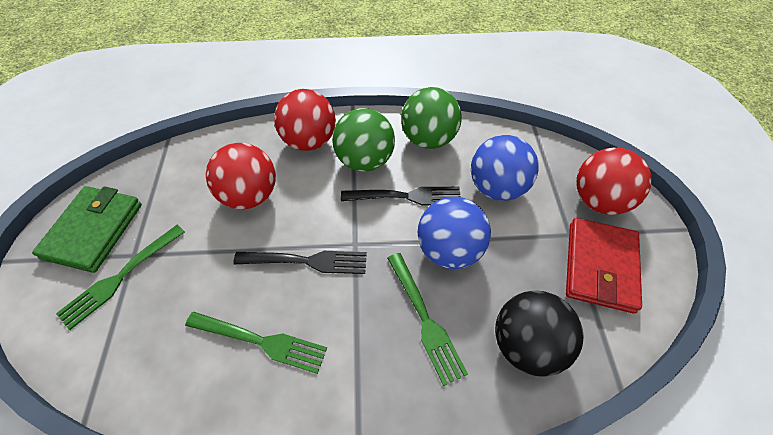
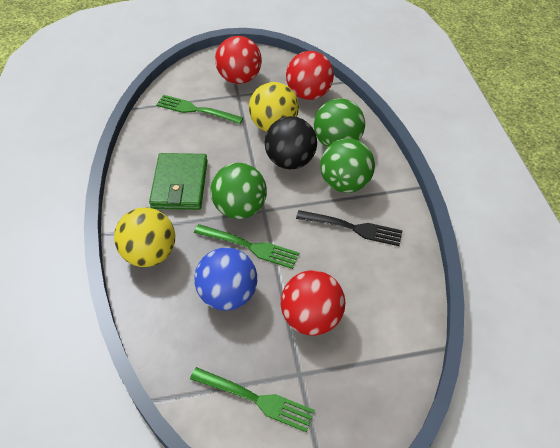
black fork: [233,251,367,274] [341,187,461,205] = 2 -> [296,210,403,246] = 1
blue ball: [418,197,491,269] [471,135,539,201] = 2 -> [194,248,257,311] = 1
green ball: [332,108,395,172] [401,87,462,149] = 2 -> [210,163,267,219] [314,98,365,147] [320,138,375,193] = 3
red wallet: [566,218,642,314] = 1 -> none = 0
yellow ball: none = 0 -> [114,207,175,267] [249,82,299,132] = 2

